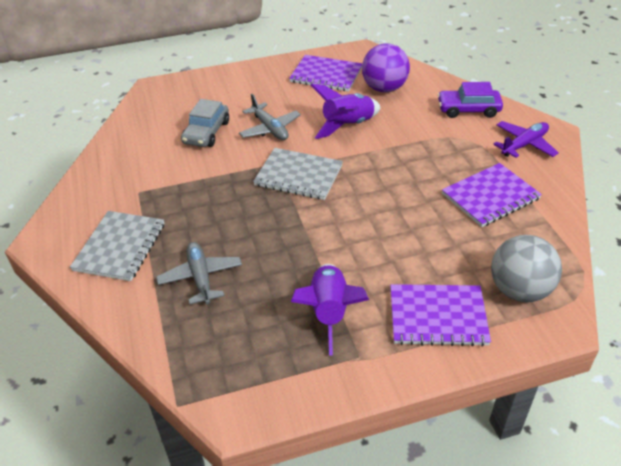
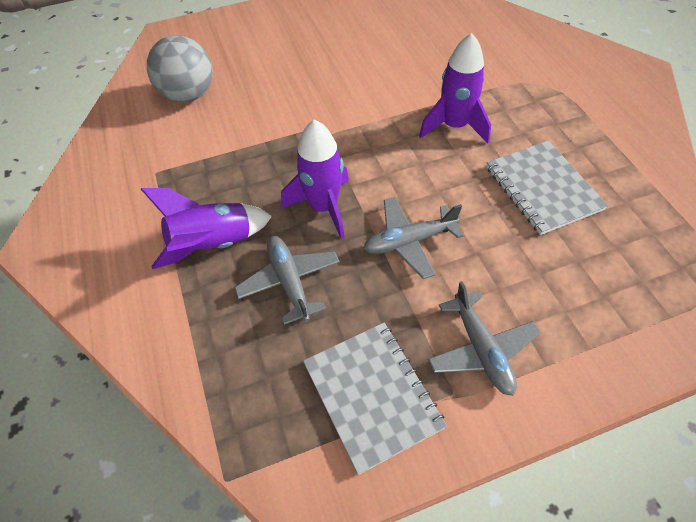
grey car: [181,99,229,147] = 1 -> none = 0
grey plane: [156,242,242,305] [239,94,301,140] = 2 -> [234,236,340,325] [363,197,464,279] [428,281,541,396] = 3
purple ball: [362,43,410,92] = 1 -> none = 0
purple car: [437,82,503,118] = 1 -> none = 0
purple notebook: [289,55,363,92] [390,284,491,347] [442,163,542,227] = 3 -> none = 0
purple plane: [493,121,559,158] = 1 -> none = 0
purple rocket: [291,264,369,356] [311,84,381,139] = 2 -> [141,188,272,269] [281,119,349,239] [419,33,491,144] = 3

